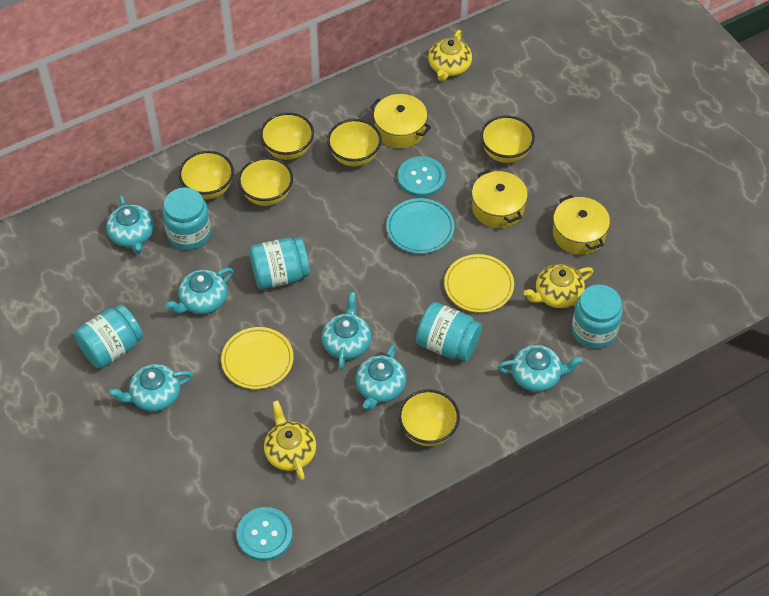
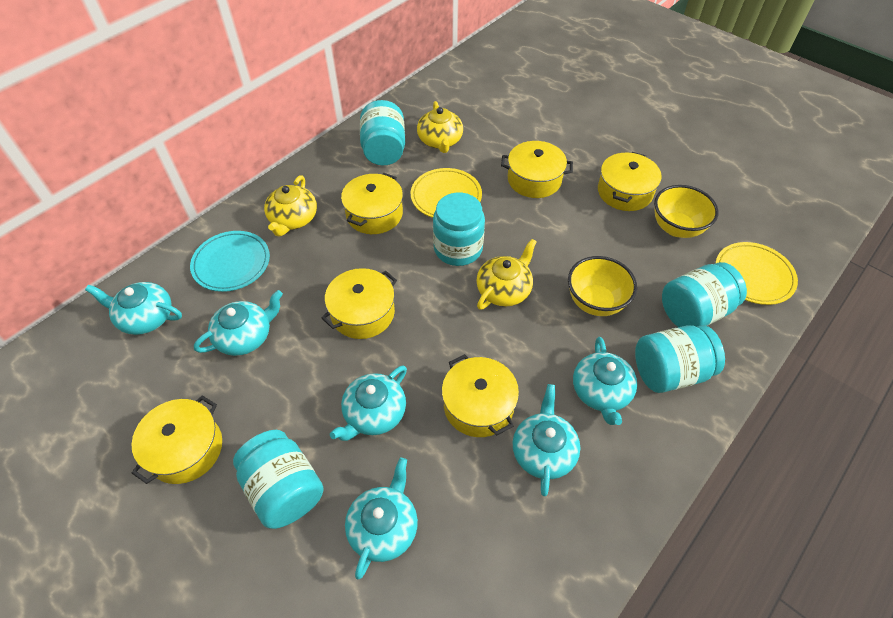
turquoise button: [236,507,293,561] [398,156,446,197] = 2 -> none = 0
yellow bowl: [179,151,234,199] [238,157,293,206] [260,112,314,160] [327,119,382,167] [398,389,460,446] [480,115,535,163] = 6 -> [568,256,637,316] [654,185,719,238] = 2
yellow pot: [370,94,431,149] [472,169,528,228] [553,195,610,255] = 3 -> [131,396,222,484] [322,268,397,339] [341,173,403,234] [442,354,519,437] [501,141,573,198] [598,152,662,211] = 6

